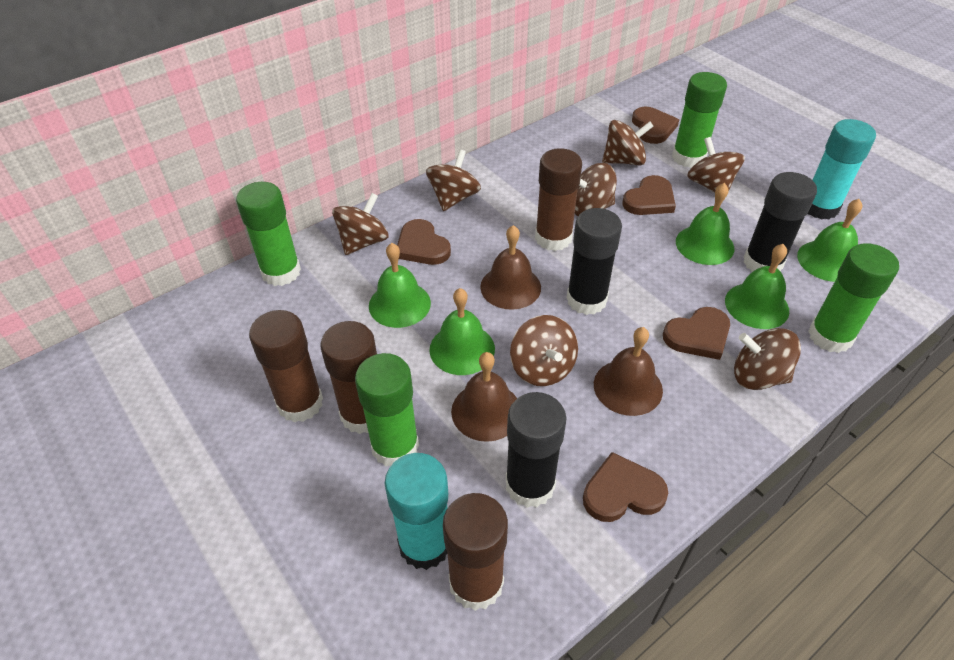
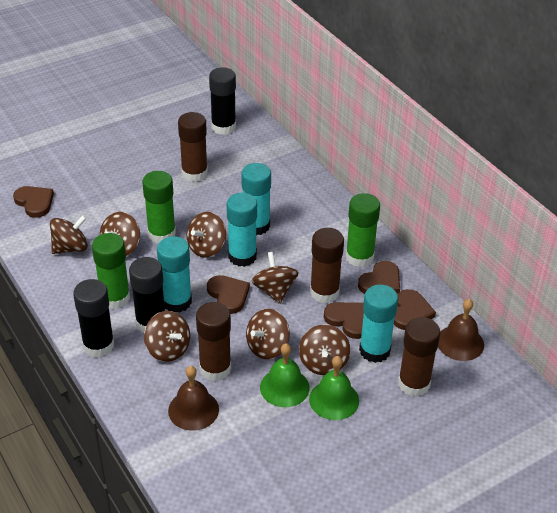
brown bell: [451,352,517,442] [480,225,541,310] [594,327,663,416] = 3 -> [168,366,219,431] [438,299,484,361] = 2
green bell: [369,243,431,328] [429,288,495,375] [676,183,735,265] [725,244,789,329] [797,199,862,282] = 5 -> [260,343,309,407] [309,356,359,420] = 2
green glue stick: [236,182,301,286] [355,353,419,467] [672,72,727,168] [808,243,899,353] = 4 -> [92,233,130,309] [142,171,176,244] [346,193,380,267] = 3
turquoise glue stick: [385,453,448,570] [808,119,876,219] = 2 -> [157,237,192,312] [227,193,257,267] [242,163,271,235] [359,284,398,363] = 4

